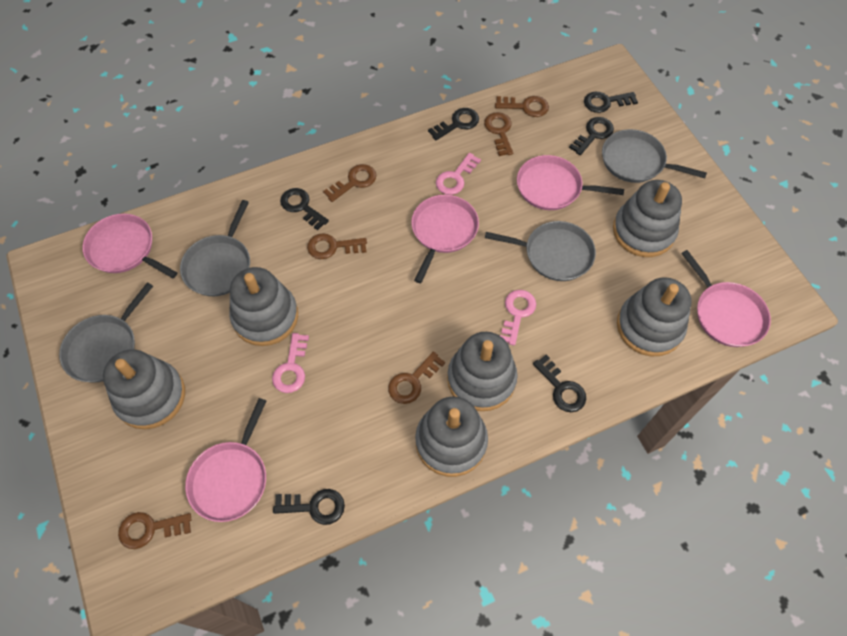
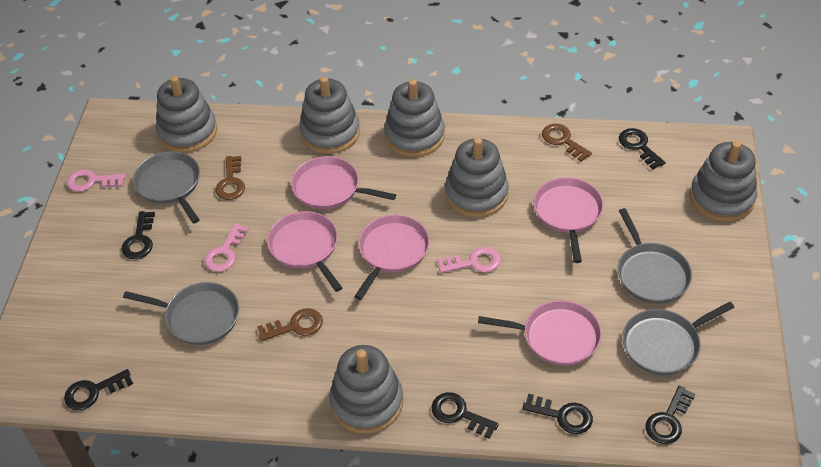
brown key: [118,512,191,549] [307,233,367,259] [323,164,376,202] [388,351,445,404] [484,112,513,156] [495,96,549,117] = 6 -> [215,156,245,200] [257,308,323,341] [542,124,592,162] = 3

